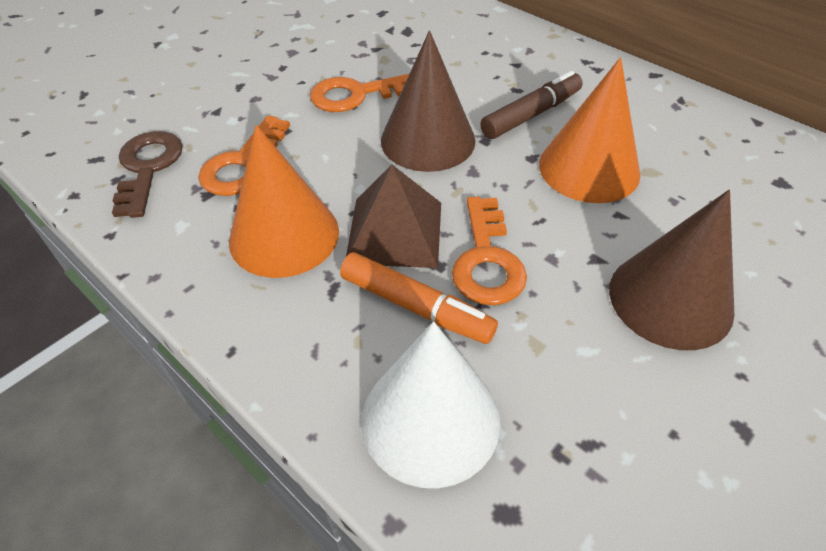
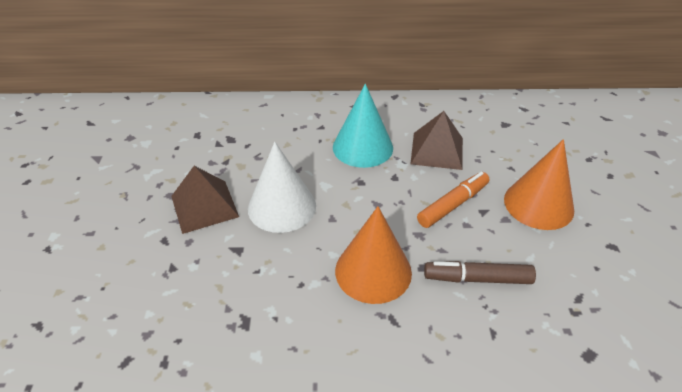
brown cone: [381,31,475,172] [609,190,734,350] = 2 -> none = 0
brown key: [112,131,183,218] = 1 -> none = 0
brown pyramid: [346,165,441,268] = 1 -> [171,166,239,234] [411,111,463,170] = 2
orange key: [198,115,290,196] [310,74,409,112] [452,197,527,305] = 3 -> none = 0
turquoise cone: none = 0 -> [333,84,393,168] = 1

